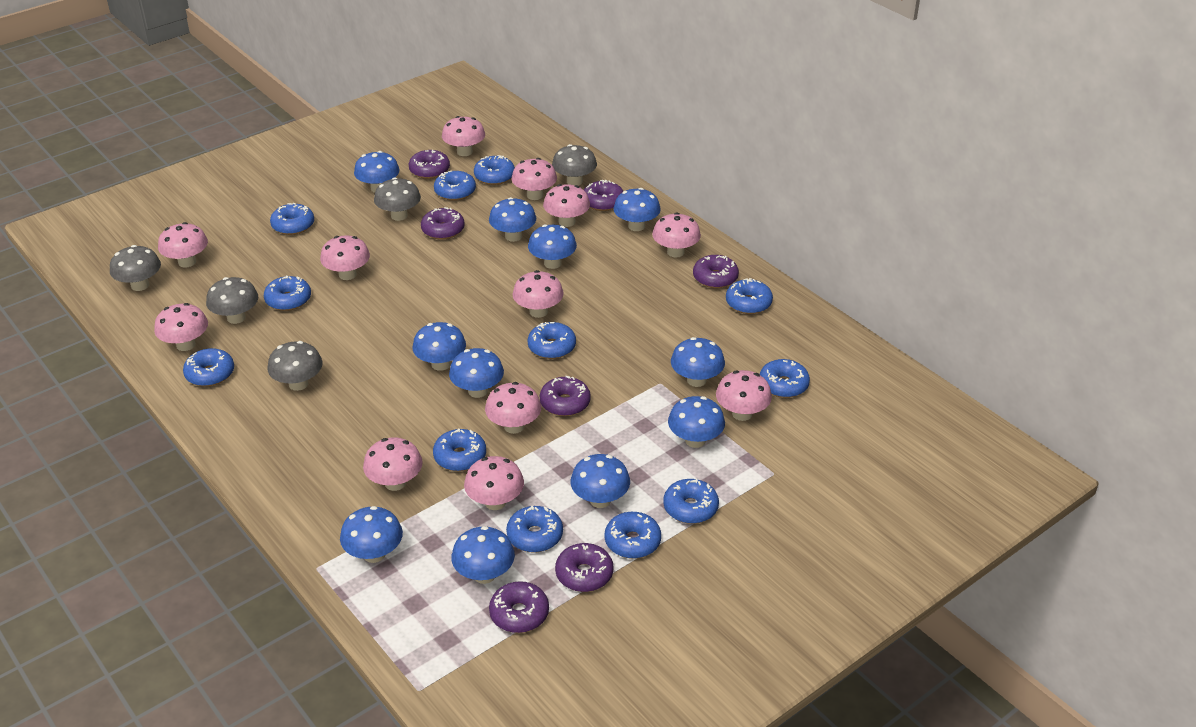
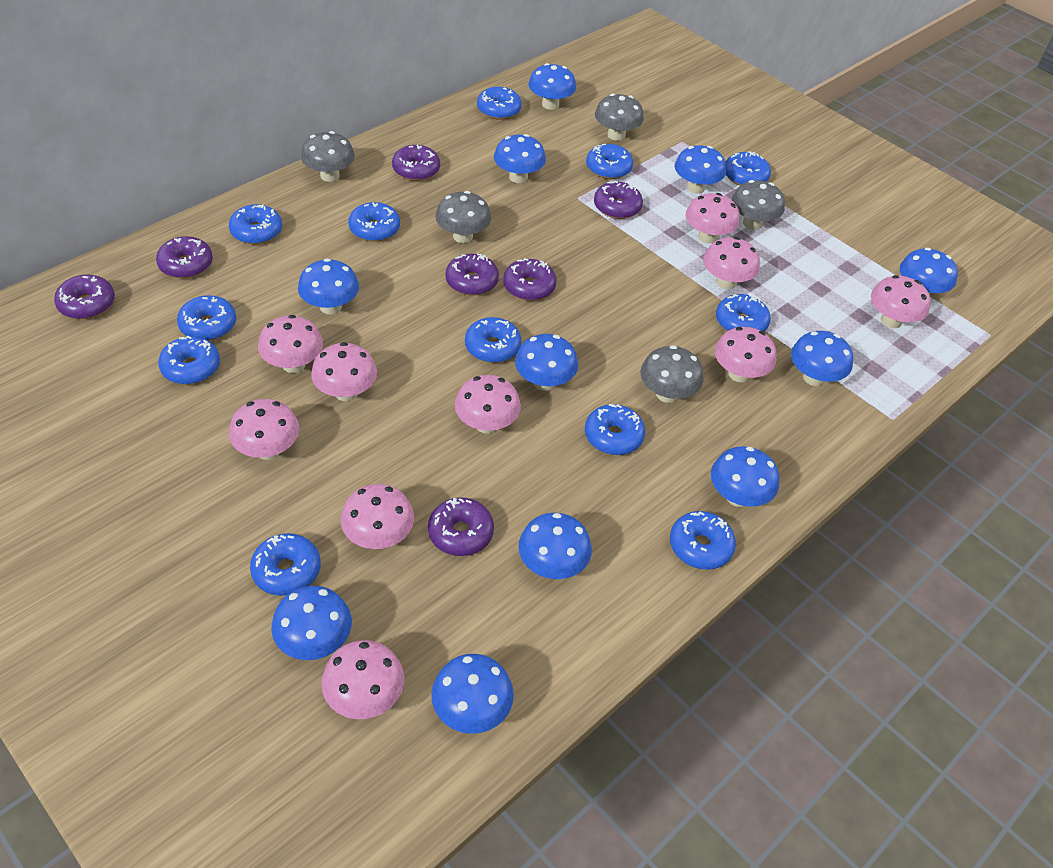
pink mushroom: [154,303,208,351] [158,222,208,268] [320,235,370,280] [363,437,423,491] [442,116,485,156] [464,456,524,510] [485,382,541,434] [511,158,557,200] [512,270,564,318] [543,184,590,227] [652,212,701,257] [716,370,772,421] = 12 -> [229,399,299,460] [258,315,323,373] [311,342,377,401] [321,640,404,719] [341,484,414,549] [455,375,521,434] [686,193,740,244] [703,237,760,289] [715,327,776,382] [871,275,930,328] = 10

